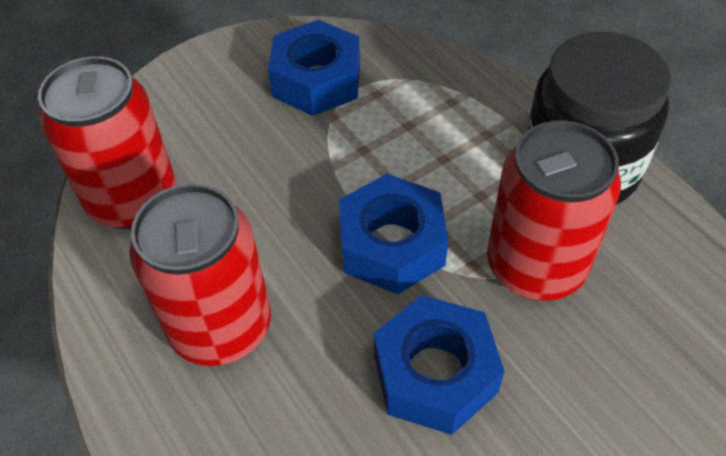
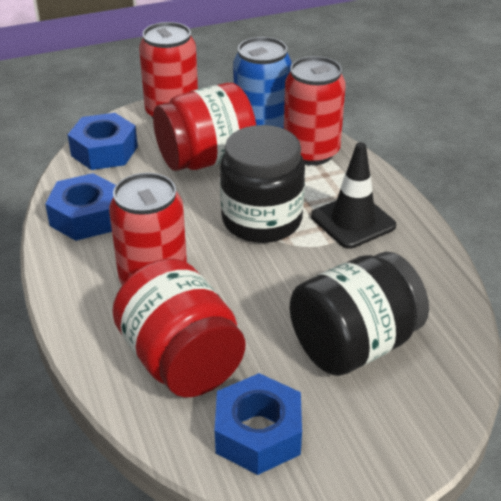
black jar: [526,32,671,205] = 1 -> [220,125,305,243] [290,252,429,376] = 2
black traffic cone: none = 0 -> [311,142,396,249] = 1
blue can: none = 0 -> [233,37,292,129] = 1
red jar: none = 0 -> [112,258,245,397] [153,83,256,171] = 2

